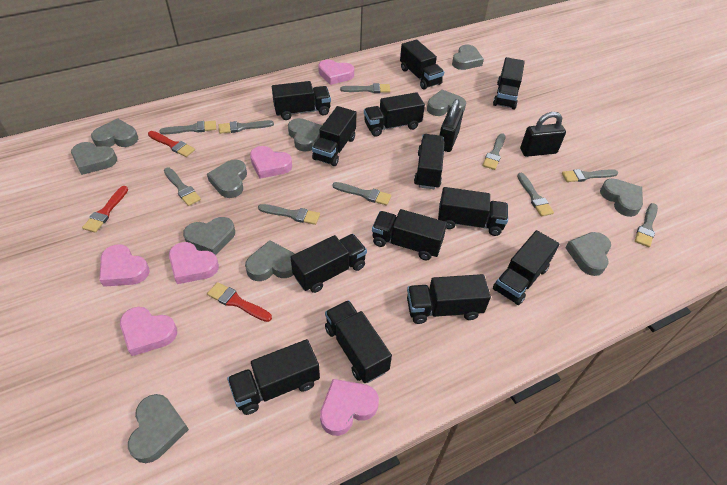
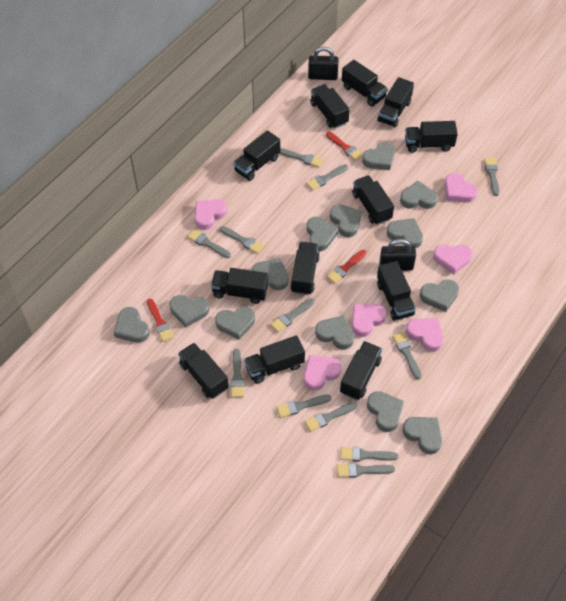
black truck: [227,339,320,415] [272,81,331,120] [291,234,367,293] [312,106,357,166] [325,300,392,383] [364,92,425,136] [372,209,447,260] [400,39,444,90] [407,274,491,324] [414,134,445,189] [438,187,508,236] [493,57,525,109] [493,230,559,305] = 13 -> [178,343,229,399] [211,268,268,304] [233,130,280,181] [244,335,305,384] [290,242,320,295] [310,84,350,129] [340,341,382,400] [342,60,388,107] [352,175,394,225] [377,77,414,128] [377,261,416,320] [405,121,458,153] = 12
grey brush: [159,120,216,134] [164,168,201,206] [219,120,274,134] [258,204,320,225] [332,182,391,205] [340,83,391,93] [483,133,506,170] [517,173,554,216] [562,169,619,182] [635,203,658,247] = 10 -> [187,229,231,258] [220,226,264,254] [230,349,244,398] [270,298,314,333] [276,394,331,418] [279,148,323,167] [304,402,357,432] [306,164,348,191] [336,463,395,478] [340,447,398,461] [392,332,422,379] [484,158,500,196] = 12
grey heart: [71,142,117,175] [91,118,138,147] [128,394,189,463] [183,217,235,255] [207,159,247,198] [245,240,294,281] [288,118,322,152] [427,90,466,116] [452,45,484,70] [566,232,611,276] [600,179,643,217] = 11 -> [114,307,150,343] [170,295,209,327] [215,307,255,340] [252,258,289,290] [307,217,339,251] [315,315,354,350] [330,204,362,237] [362,142,395,170] [367,391,404,432] [387,218,423,249] [400,181,438,209] [403,417,442,454] [420,280,459,312] = 13

